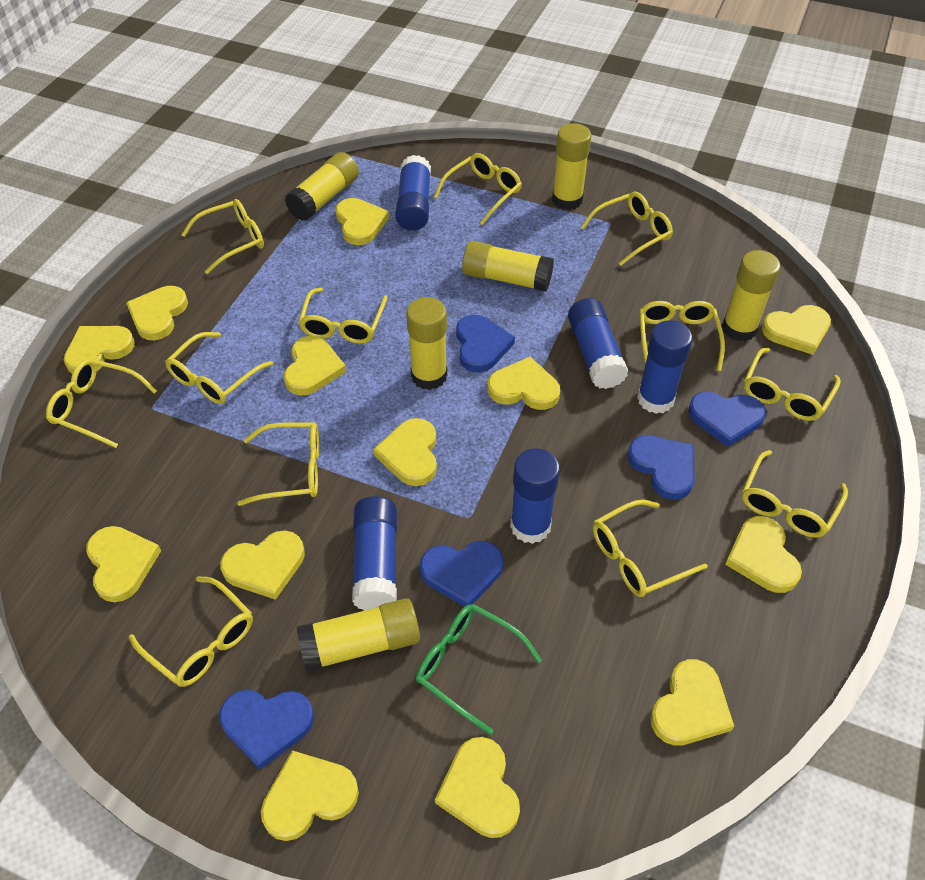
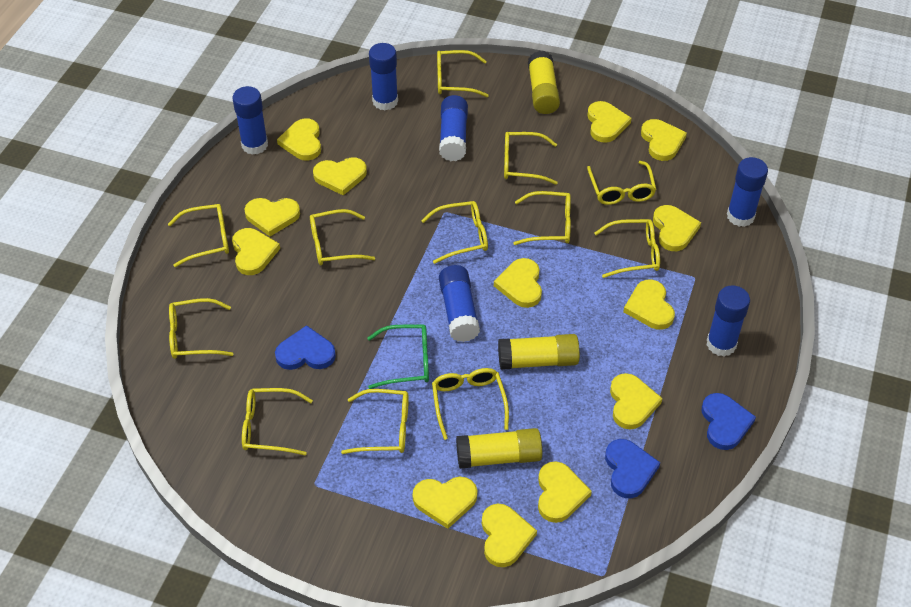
blue glue stick: [352,496,397,611] [395,155,431,231] [510,448,560,544] [568,298,628,389] [637,320,693,414] = 5 -> [232,86,268,155] [369,43,398,110] [439,95,468,161] [439,265,480,342] [707,285,750,357] [727,157,768,227] = 6
blue heart: [219,690,314,770] [420,541,503,607] [456,315,515,373] [628,435,694,500] [688,391,766,447] = 5 -> [275,325,336,370] [605,439,660,498] [702,393,756,450] = 3
yellow glue stick: [285,152,359,221] [297,598,420,672] [406,297,447,390] [462,241,554,292] [552,123,591,210] [722,250,780,341] = 6 -> [456,428,542,469] [498,334,580,370] [528,51,560,114] = 3

